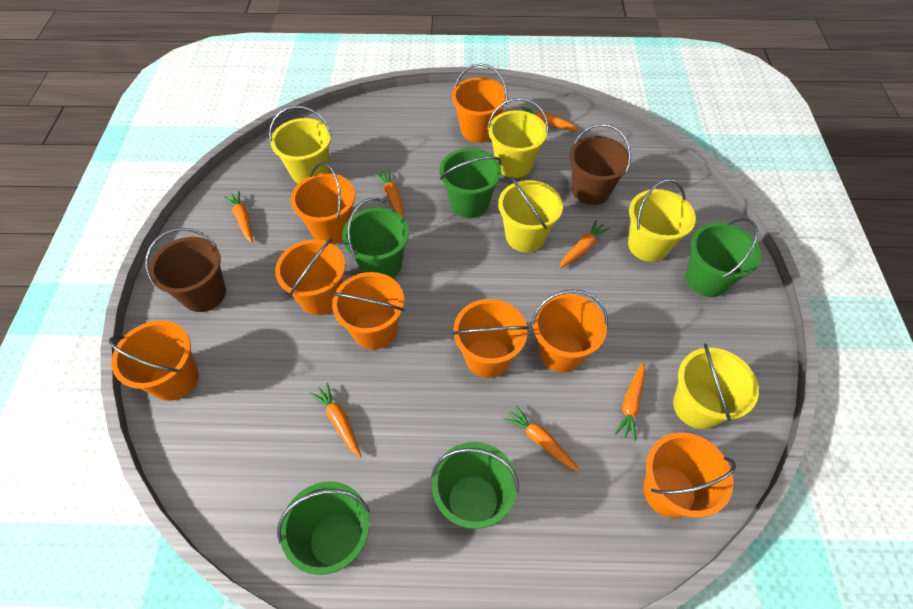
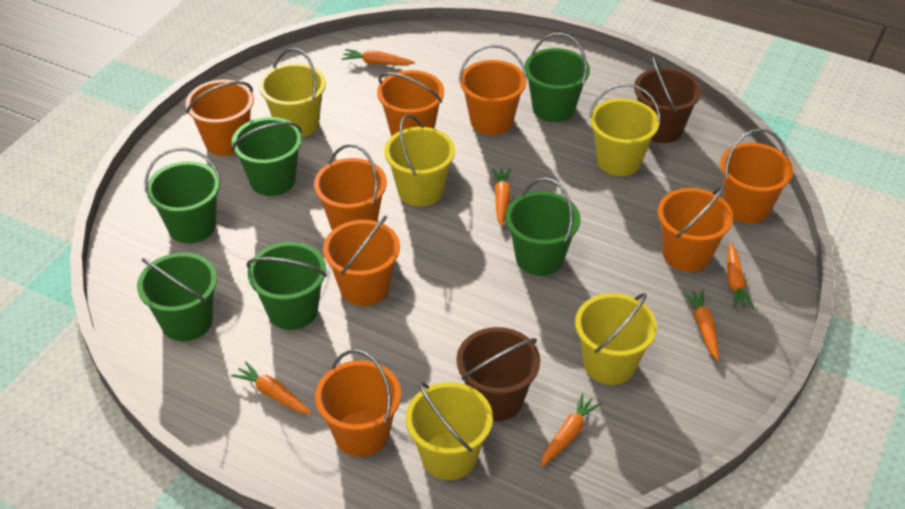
green bucket: [277,482,370,575] [342,198,409,278] [431,442,519,529] [439,148,501,218] [686,218,761,297] = 5 -> [137,253,217,341] [144,148,221,243] [232,117,302,196] [246,242,327,330] [505,178,581,276] [524,33,590,122] = 6
orange carrot: [224,191,253,243] [310,382,362,458] [374,170,404,218] [503,405,580,471] [521,107,579,130] [559,220,610,268] [615,362,645,441] = 7 -> [231,361,312,415] [342,49,415,65] [492,168,511,226] [540,393,602,467] [683,289,719,361] [727,243,754,308] = 6

